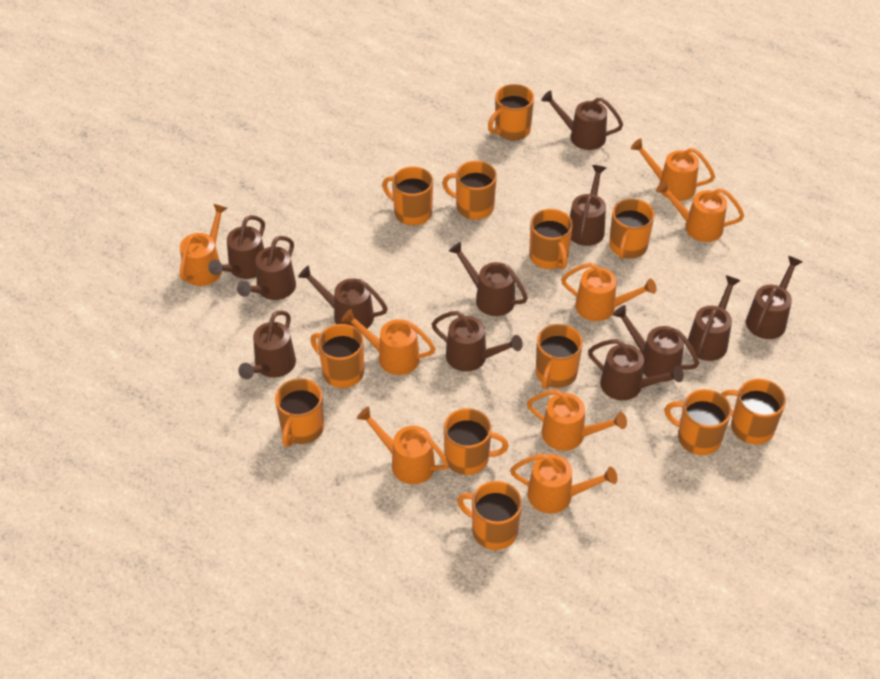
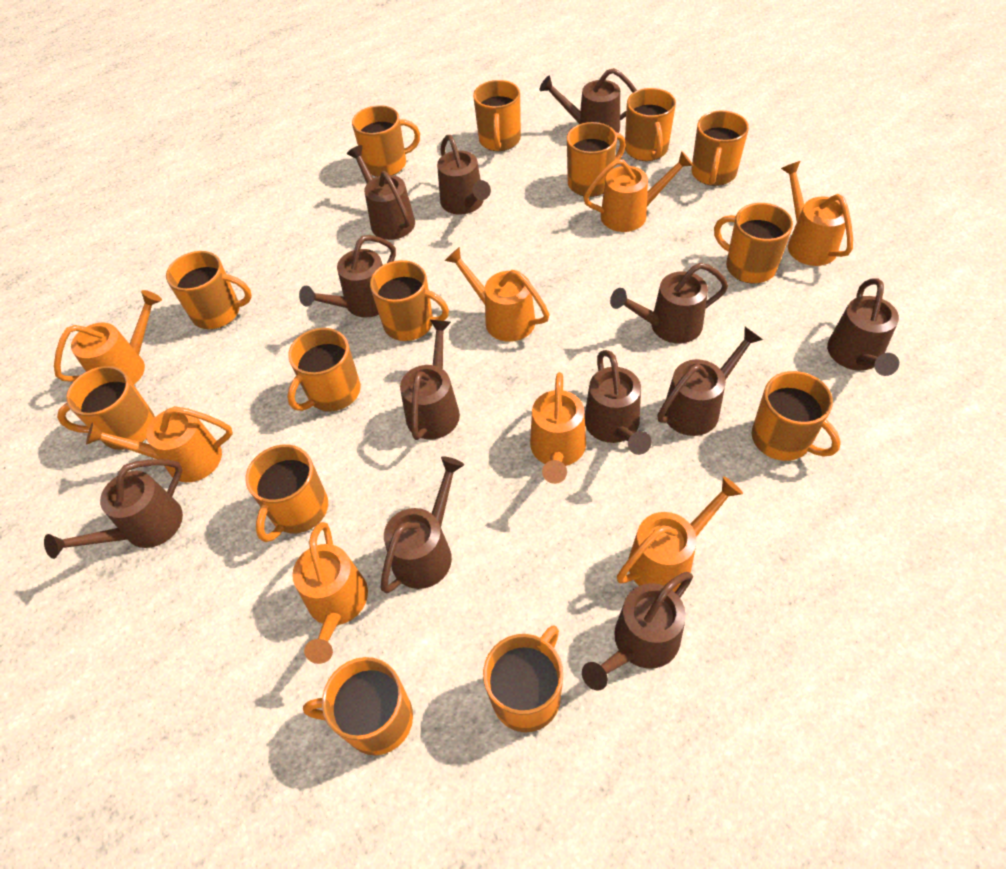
orange mug: [275,378,324,447] [310,324,364,388] [382,166,433,226] [442,161,497,220] [444,408,509,475] [457,481,522,550] [488,84,534,140] [529,209,573,270] [536,324,583,389] [609,198,655,259] [665,389,731,455] [721,379,786,445] = 12 -> [57,366,155,450] [166,251,252,329] [246,445,328,542] [287,328,361,411] [303,657,413,755] [352,105,420,177] [370,260,449,341] [473,80,521,151] [483,625,563,732] [567,122,626,197] [625,88,676,161] [691,110,749,186] [714,203,793,284] [752,371,841,461] = 14

